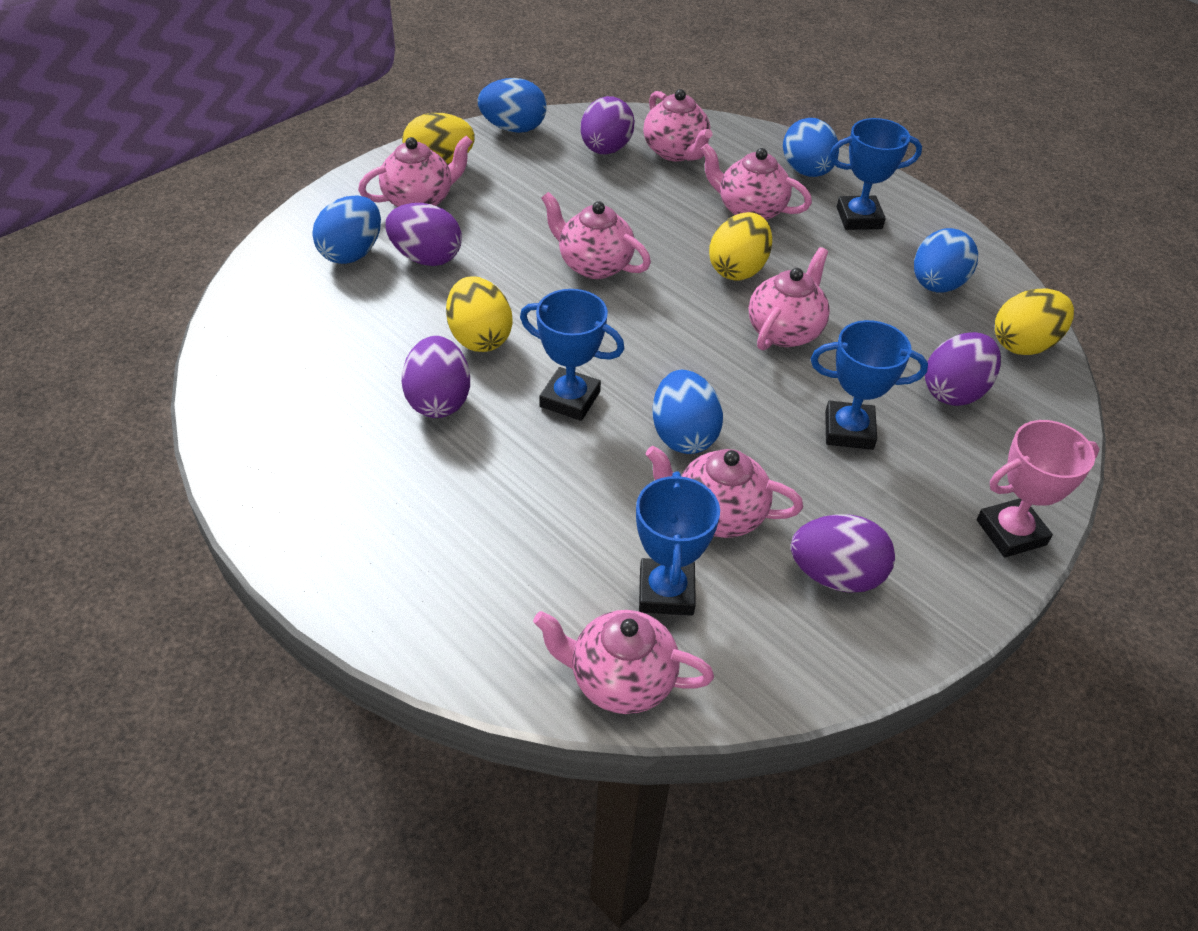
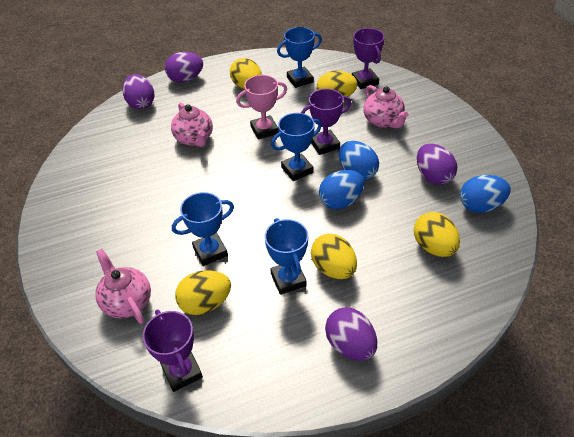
blue egg: [313,195,381,264] [477,78,547,133] [653,370,723,454] [783,118,839,177] [914,228,978,293] = 5 -> [319,170,364,209] [339,141,379,180] [460,175,511,213] = 3
pink teapot: [358,136,472,207] [533,610,714,714] [541,192,651,279] [643,89,713,161] [646,446,803,538] [701,144,812,220] [748,247,830,350] = 7 -> [95,249,151,324] [171,102,213,147] [364,85,408,128] = 3
purple egg: [385,203,462,266] [402,336,470,418] [580,96,635,154] [791,514,895,593] [925,332,1001,406] = 5 -> [122,74,154,109] [165,52,203,83] [325,307,377,361] [417,144,457,185] = 4
purple trophy: none = 0 -> [143,310,203,392] [301,89,351,155] [352,28,385,89] = 3
yellow egg: [402,113,475,165] [446,276,512,352] [709,212,772,281] [995,288,1074,355] = 4 -> [175,270,231,315] [230,58,262,89] [311,233,357,279] [317,70,357,97] [414,212,460,257] = 5

